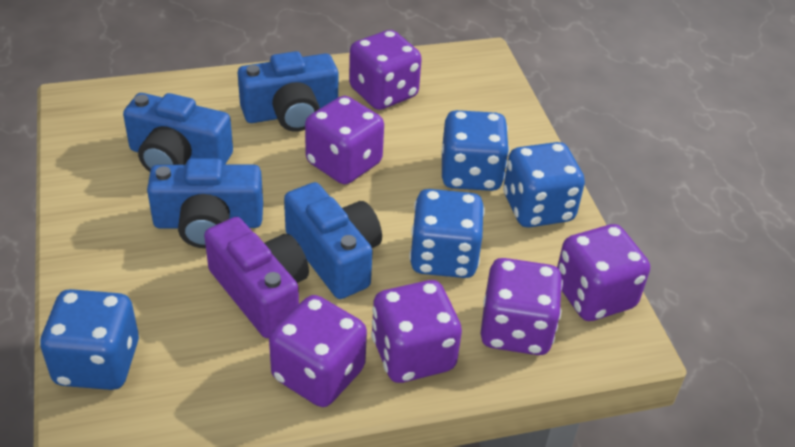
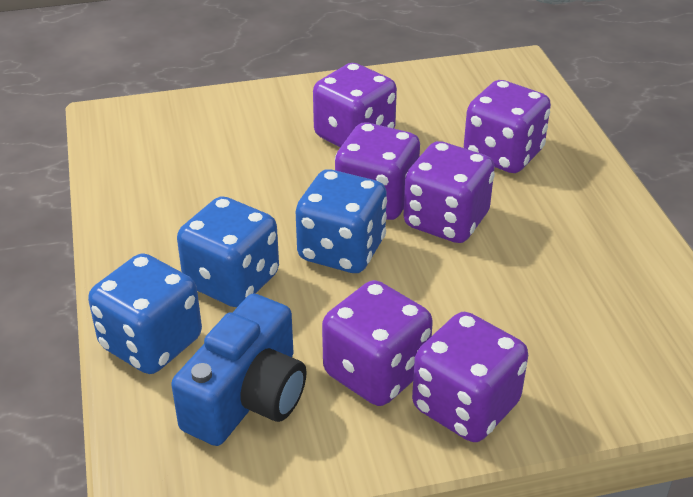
blue camera: [123,93,233,172] [147,158,263,248] [238,51,339,132] [284,182,382,299] = 4 -> [171,294,307,446] = 1
blue dice: [40,289,139,390] [409,189,485,278] [442,110,509,191] [503,142,585,228] = 4 -> [88,253,202,374] [177,196,279,307] [296,169,387,273] = 3
purple camera: [204,217,309,338] = 1 -> none = 0

